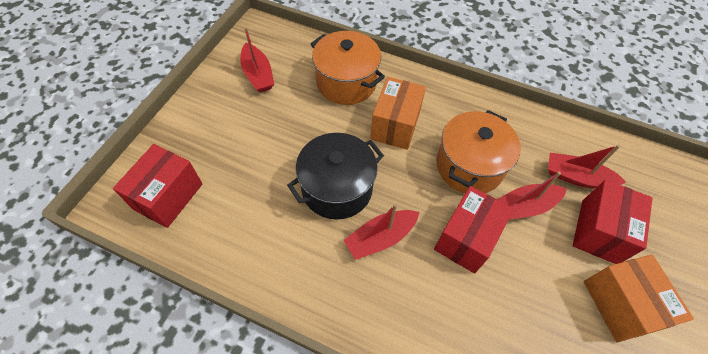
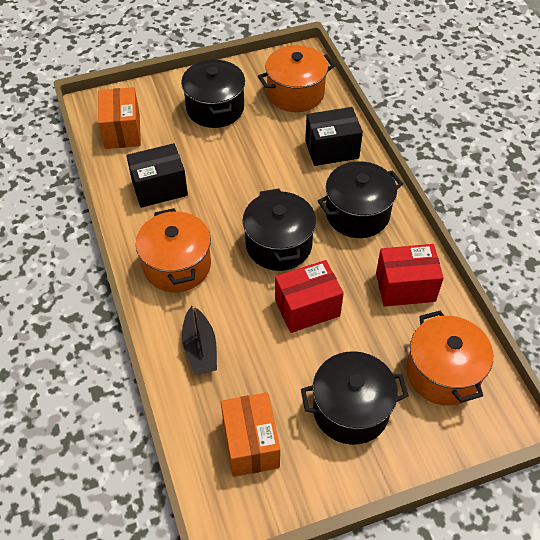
black boat: none = 0 -> [182,306,217,375] = 1
black box: none = 0 -> [126,143,188,208] [305,107,363,166] = 2
black pot: [287,133,384,220] = 1 -> [181,59,245,128] [243,189,316,271] [301,351,409,445] [318,161,403,238] = 4
orange pot: [310,31,385,105] [436,110,521,193] = 2 -> [136,208,211,292] [258,45,335,112] [406,310,493,406] = 3
red boat: [240,27,274,92] [344,203,419,260] [496,171,567,220] [548,145,626,189] = 4 -> none = 0
red box: [113,144,203,228] [434,186,513,274] [572,180,653,264] = 3 -> [275,260,344,333] [376,244,444,307] = 2

